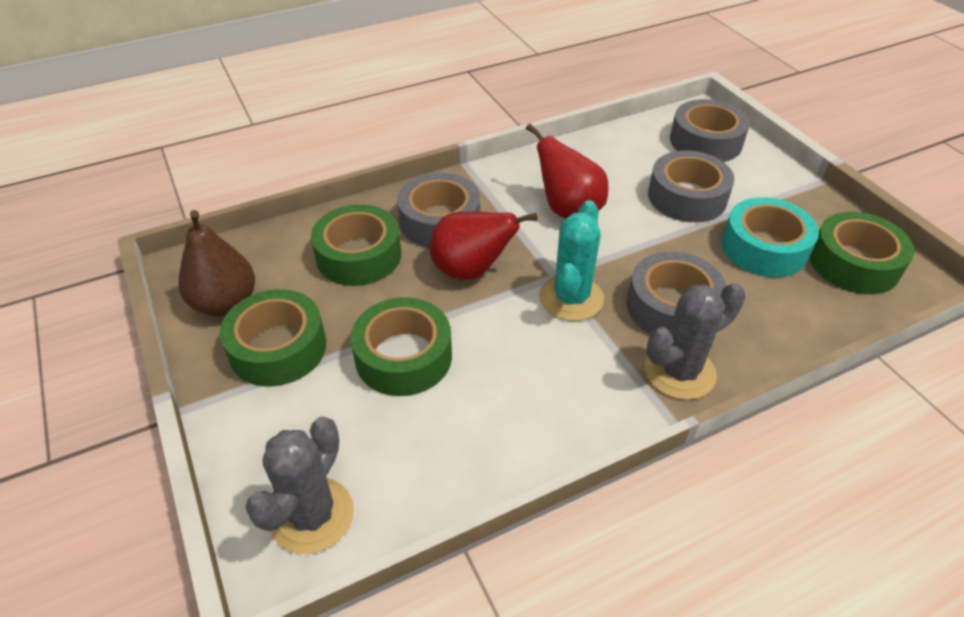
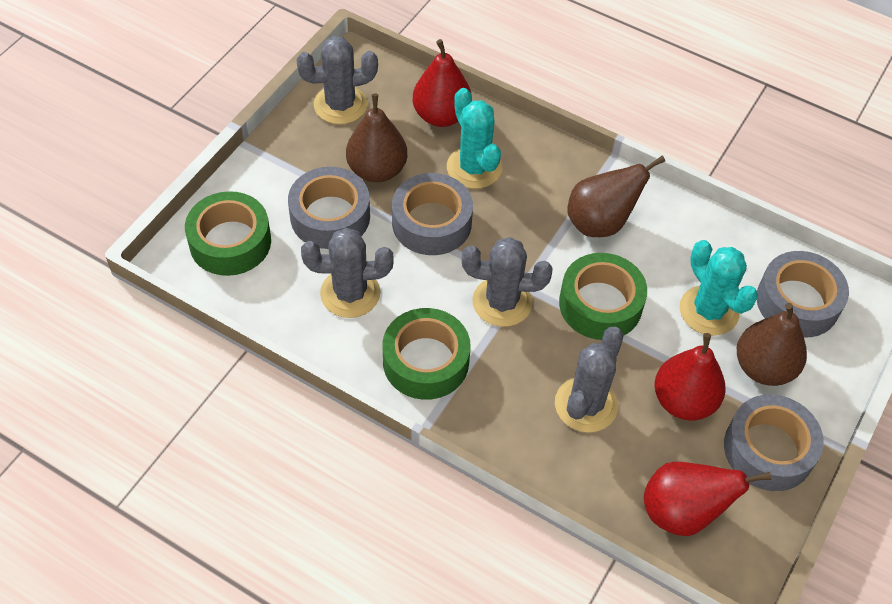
brown pear: [178,210,255,317] = 1 -> [346,94,407,182] [567,156,665,237] [737,303,807,386] = 3
green tape: [220,289,326,387] [311,204,401,286] [351,297,452,396] [810,212,914,294] = 4 -> [185,191,271,276] [382,308,471,400] [559,253,647,340] = 3
grey cactus: [245,417,354,554] [645,283,746,400] = 2 -> [296,36,378,124] [301,228,393,318] [462,237,553,327] [555,327,624,433] = 4
red pear: [430,212,538,280] [526,123,609,219] = 2 -> [413,39,471,127] [644,462,771,536] [655,333,726,420] = 3
turquoise cactus: [539,200,604,321] = 1 -> [447,88,502,189] [680,240,758,336] = 2
turquoise tape: [722,197,819,277] = 1 -> none = 0

